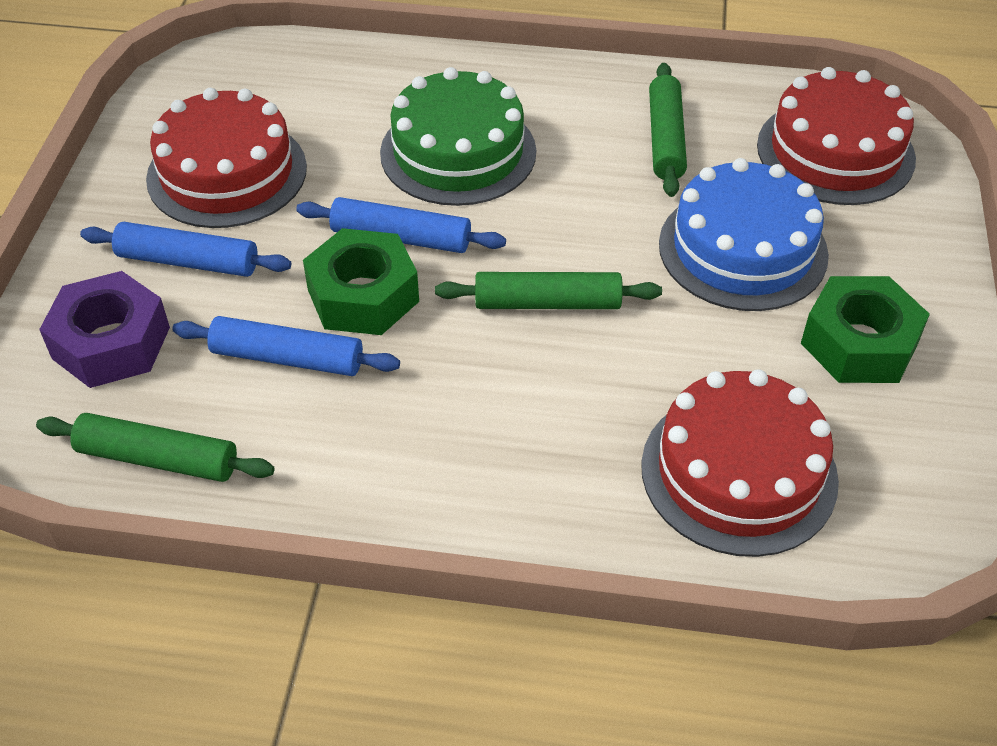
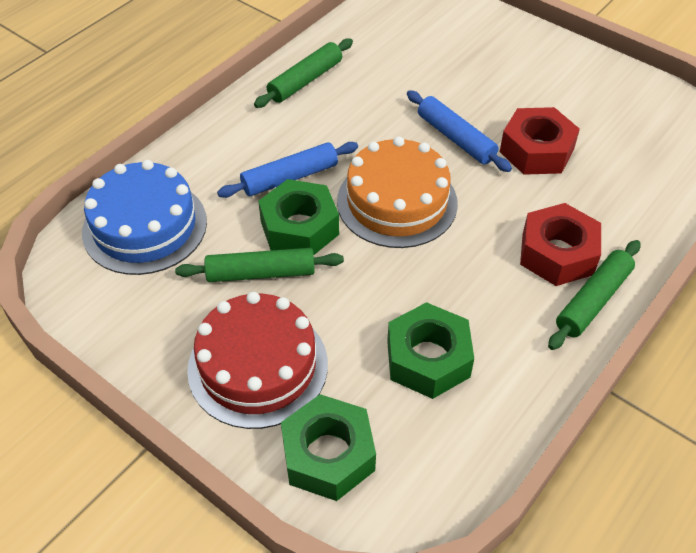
blue rolling pin: [80,222,291,277] [172,316,400,376] [296,197,506,253] = 3 -> [217,142,358,198] [407,90,512,172] = 2
green cake: [380,67,536,206] = 1 -> none = 0
green nut: [303,228,419,335] [801,276,930,383] = 2 -> [258,179,339,255] [281,394,376,501] [387,302,474,399] = 3
orange cake: none = 0 -> [337,136,458,248] = 1
purple nut: [39,271,170,388] = 1 -> none = 0
red cake: [146,88,307,228] [641,369,839,557] [757,67,916,205] = 3 -> [187,292,328,429] = 1
red nut: none = 0 -> [500,107,580,175] [520,203,601,286] = 2

